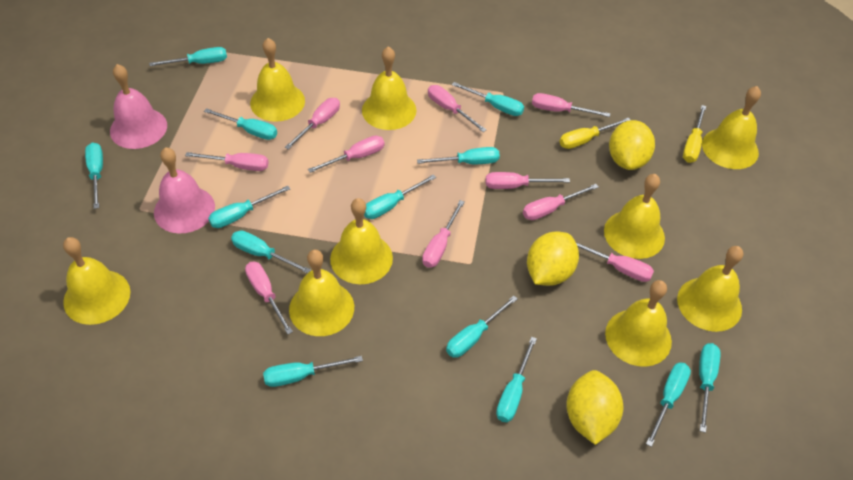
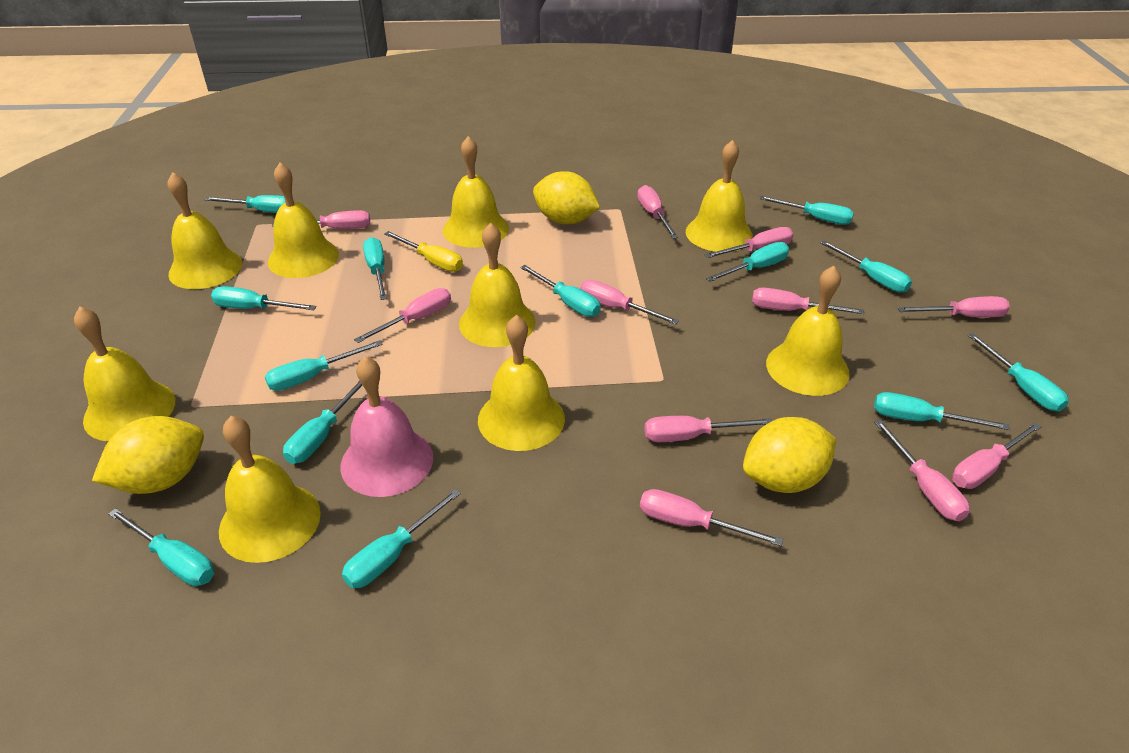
pink bell: [110,64,167,149] [154,147,215,234] = 2 -> [340,356,433,497] = 1
pink screwdriver: [185,152,269,171] [245,262,293,334] [284,98,340,150] [308,135,385,173] [422,200,464,268] [428,85,487,132] [486,172,570,189] [523,184,599,220] [532,93,610,117] [576,243,654,282] = 10 -> [272,210,370,229] [354,288,451,343] [580,280,679,325] [637,185,679,239] [640,489,783,546] [644,416,772,442] [705,227,793,258] [752,288,864,314] [874,420,970,521] [898,296,1010,318] [952,422,1042,489] = 11
yellow screwdriver: [560,117,630,149] [683,105,706,163] = 2 -> [384,231,463,272] = 1

